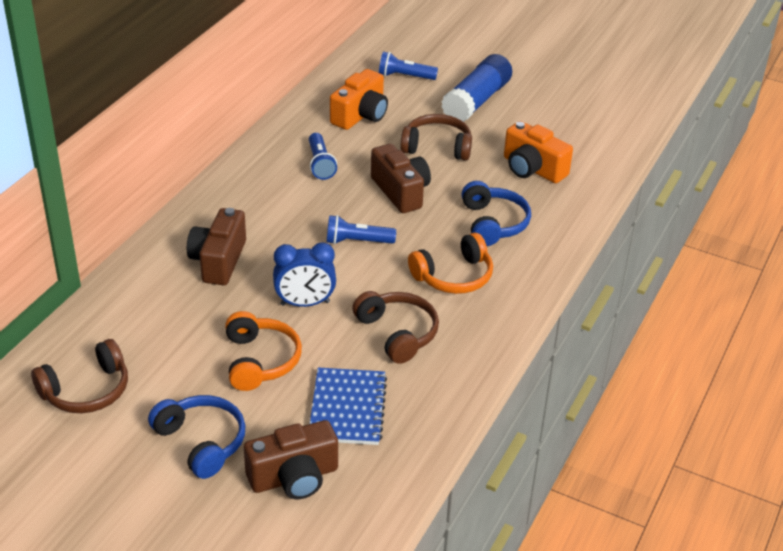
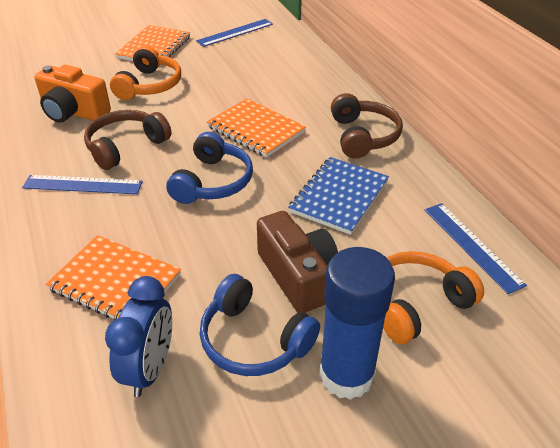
blue flashlight: [309,133,337,180] [327,215,396,244] [379,52,438,80] = 3 -> none = 0
blue ruler: none = 0 -> [22,175,143,194] [196,19,273,47] [425,203,527,294] = 3
brown camera: [187,208,246,285] [244,420,338,499] [371,144,431,213] = 3 -> [257,211,338,313] = 1
brown headphones: [31,339,128,413] [352,291,439,364] [400,114,472,161] = 3 -> [84,110,171,170] [331,93,403,159] = 2
orange camera: [330,69,388,130] [504,121,573,183] = 2 -> [35,65,111,123] = 1
orange notebook: none = 0 -> [46,235,181,320] [115,25,190,66] [207,98,306,158] = 3

